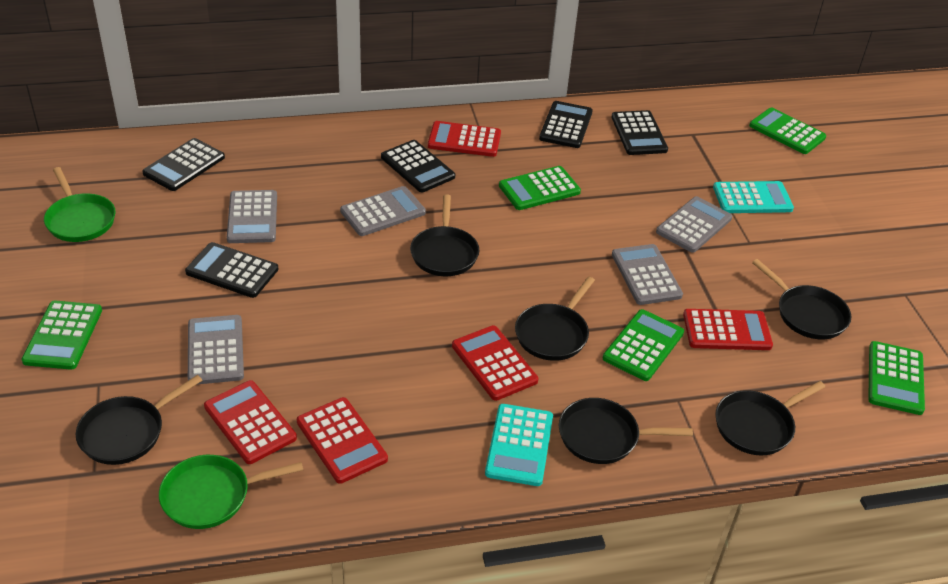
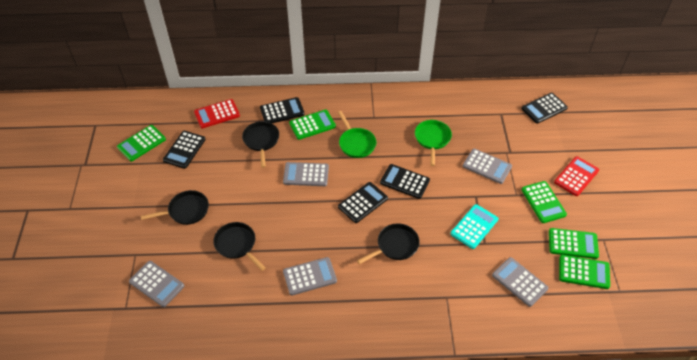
black pan: [76,375,203,465] [410,194,479,276] [515,277,595,361] [559,398,693,464] [715,381,825,455] [752,259,851,339] = 6 -> [141,190,209,225] [213,222,266,271] [242,121,279,168] [357,223,420,264] = 4
red calculator: [204,380,297,464] [297,397,388,484] [428,121,501,157] [452,325,538,401] [683,309,773,350] = 5 -> [194,99,240,128] [554,156,599,196] = 2
turquoise calculator: [485,404,553,486] [713,181,794,213] = 2 -> [451,204,498,249] = 1

